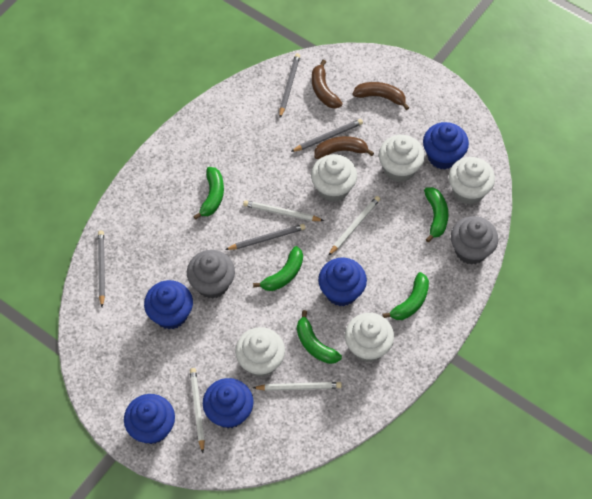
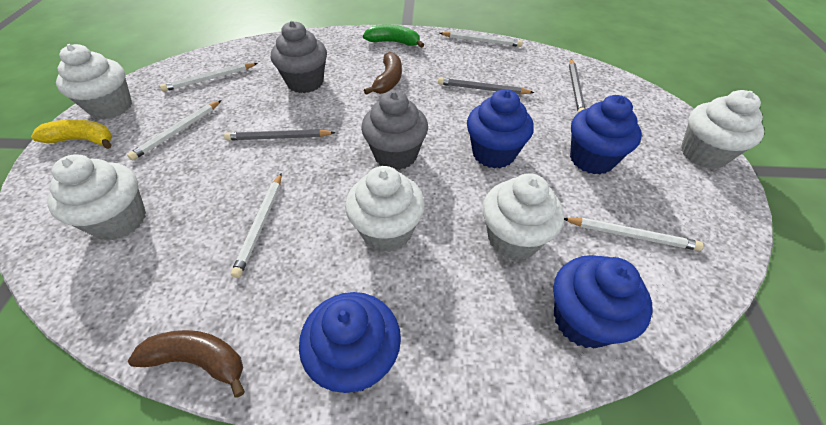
blue cupcake: [124,394,175,444] [144,280,193,329] [203,378,254,428] [318,258,367,306] [423,122,469,169] = 5 -> [299,292,401,393] [467,89,534,169] [553,255,653,349] [570,95,642,174] = 4
brown banana: [312,60,343,108] [314,136,374,159] [353,82,409,110] = 3 -> [128,330,245,398] [364,52,402,95] = 2
green banana: [193,167,224,220] [253,246,303,291] [297,310,342,364] [383,272,429,320] [424,187,448,242] = 5 -> [363,25,424,48] = 1
grey pencil: [98,231,105,307] [225,224,306,250] [279,53,300,118] [291,119,363,152] = 4 -> [224,129,336,140] [438,77,535,94] [569,59,585,113] = 3
white pencil: [190,368,205,453] [243,200,324,221] [253,382,342,391] [328,196,380,256] = 4 -> [127,100,222,161] [160,63,258,92] [231,173,282,278] [440,31,523,47] [564,218,704,251] = 5
yellow banana: none = 0 -> [31,120,112,149] = 1

